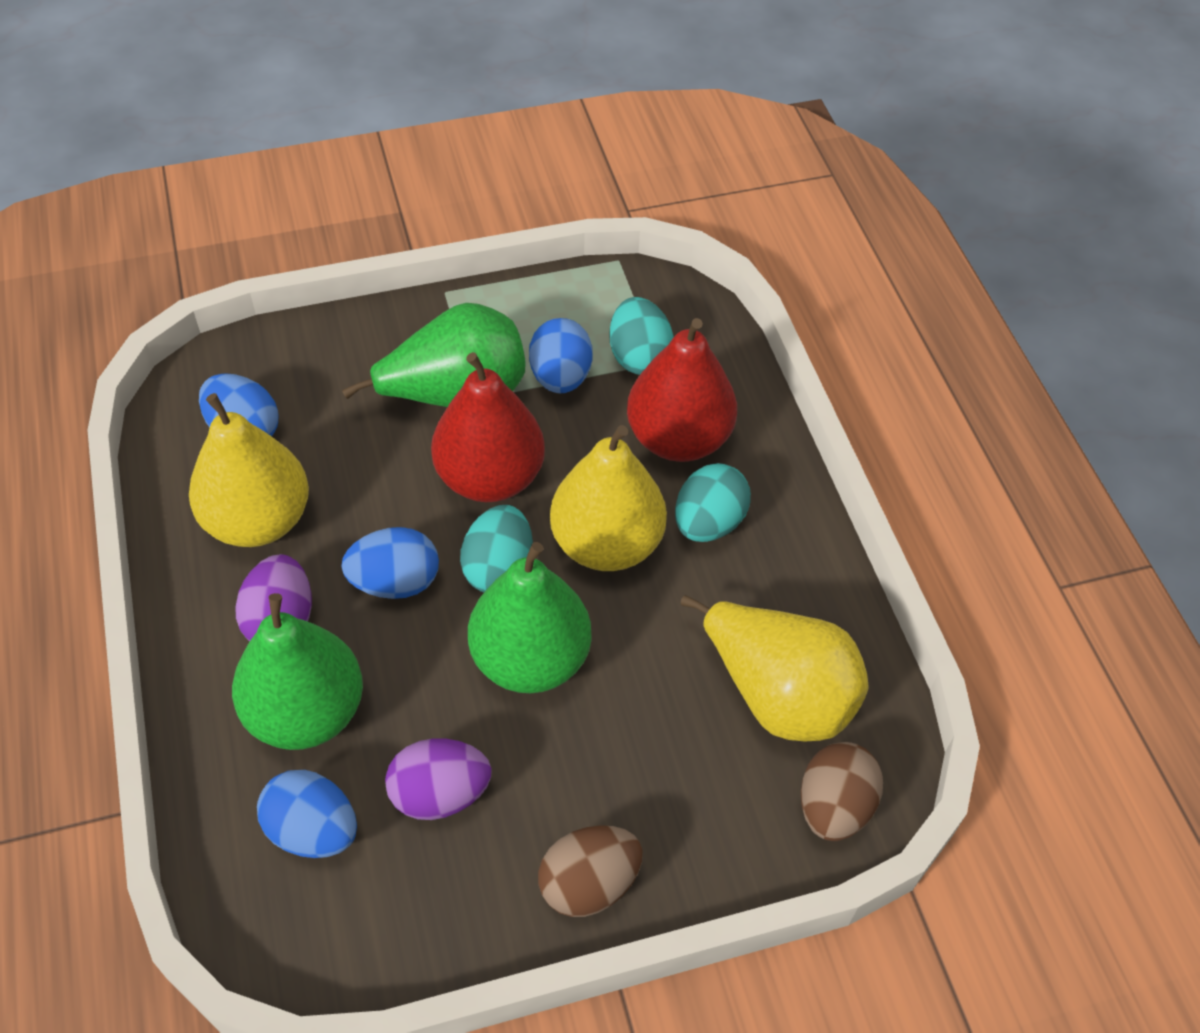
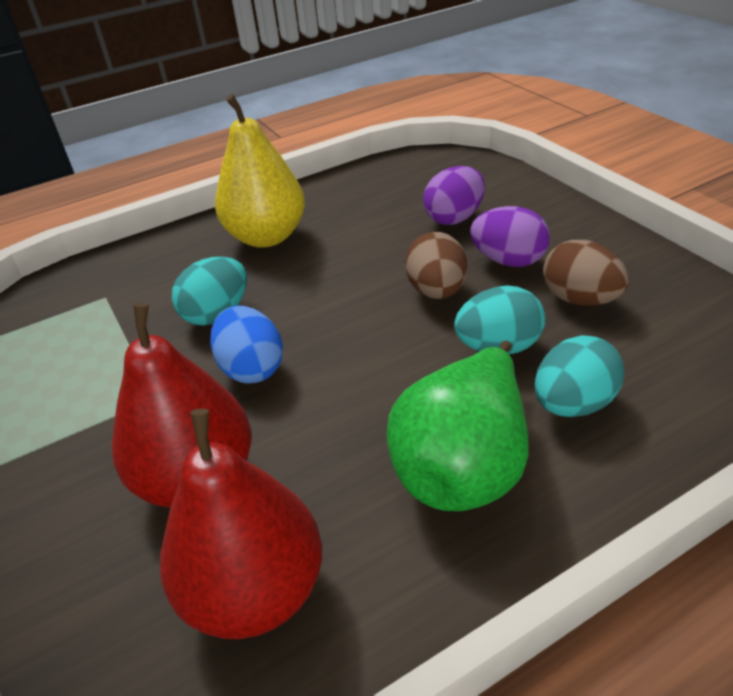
blue egg: [199,374,279,436] [257,770,357,858] [341,527,439,599] [529,318,593,393] = 4 -> [210,306,283,384] = 1
green pear: [232,593,363,750] [342,303,526,407] [468,542,592,693] = 3 -> [386,341,529,511] = 1
yellow pear: [189,393,309,547] [550,425,667,571] [681,595,869,741] = 3 -> [215,94,305,248] = 1

